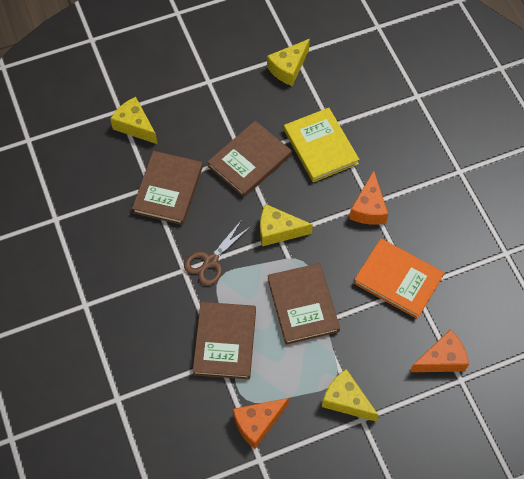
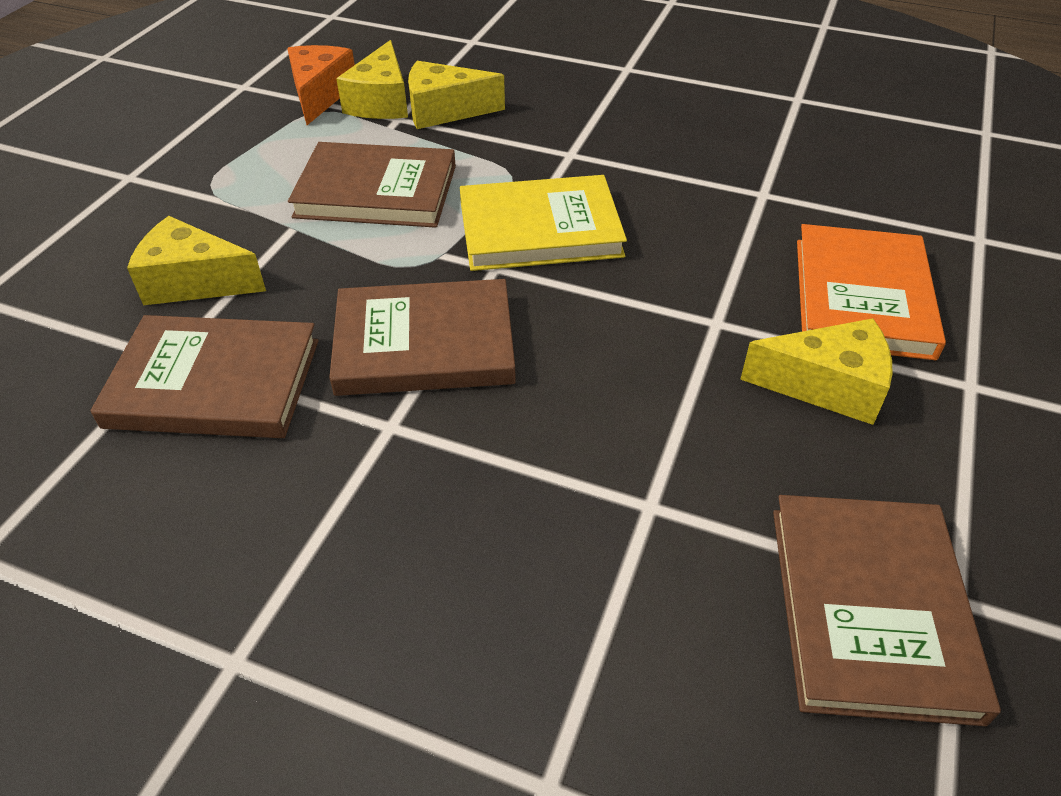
brown scissors: [184,220,250,285] = 1 -> none = 0
orange cheese: [233,398,289,449] [349,171,388,225] [410,329,469,372] = 3 -> [287,45,355,125] = 1

